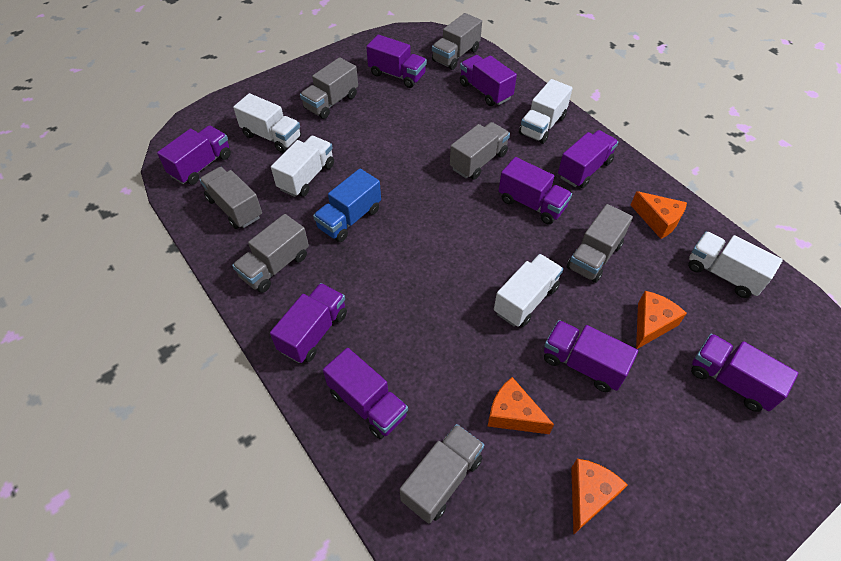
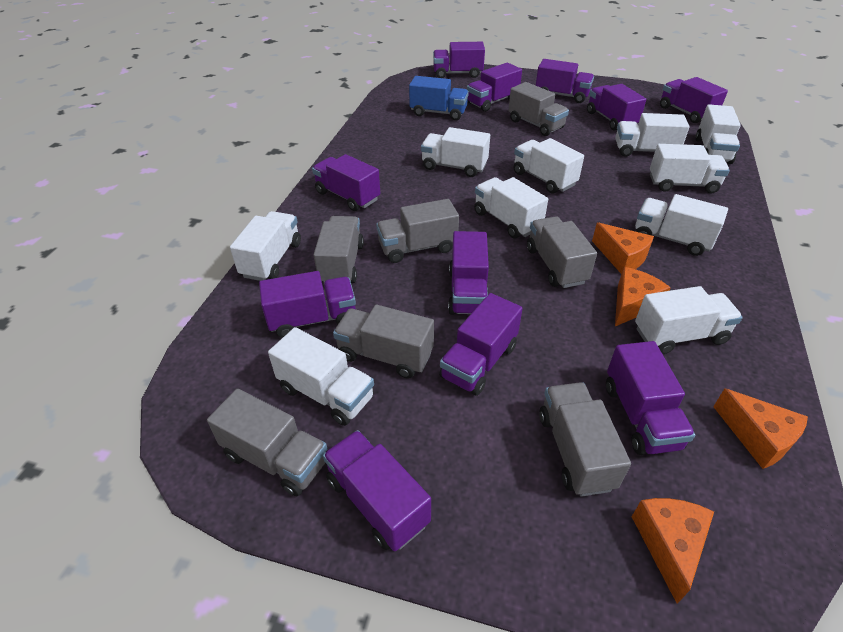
purple truck: [157,125,231,185] [270,283,347,363] [323,348,408,439] [366,35,427,88] [460,55,517,106] [499,157,572,224] [544,320,638,392] [558,130,618,188] [691,334,798,412] = 9 -> [259,271,356,338] [312,154,380,211] [323,430,431,552] [433,42,485,78] [439,293,523,396] [448,231,489,315] [467,63,522,112] [536,59,594,103] [587,84,646,131] [606,341,695,455] [660,77,728,123] = 11
white truck: [233,93,301,153] [271,136,334,197] [494,254,563,327] [519,79,573,144] [688,232,783,298] = 5 -> [230,211,301,281] [268,327,374,426] [421,127,490,177] [474,177,548,238] [514,138,584,194] [615,113,690,157] [635,194,728,256] [635,286,743,354] [650,144,730,193] [696,104,741,164] = 10

